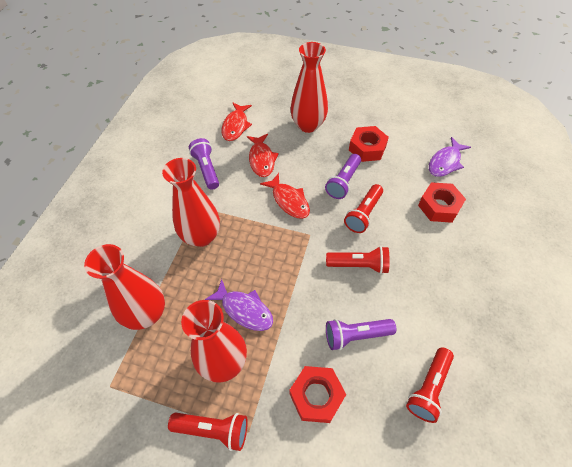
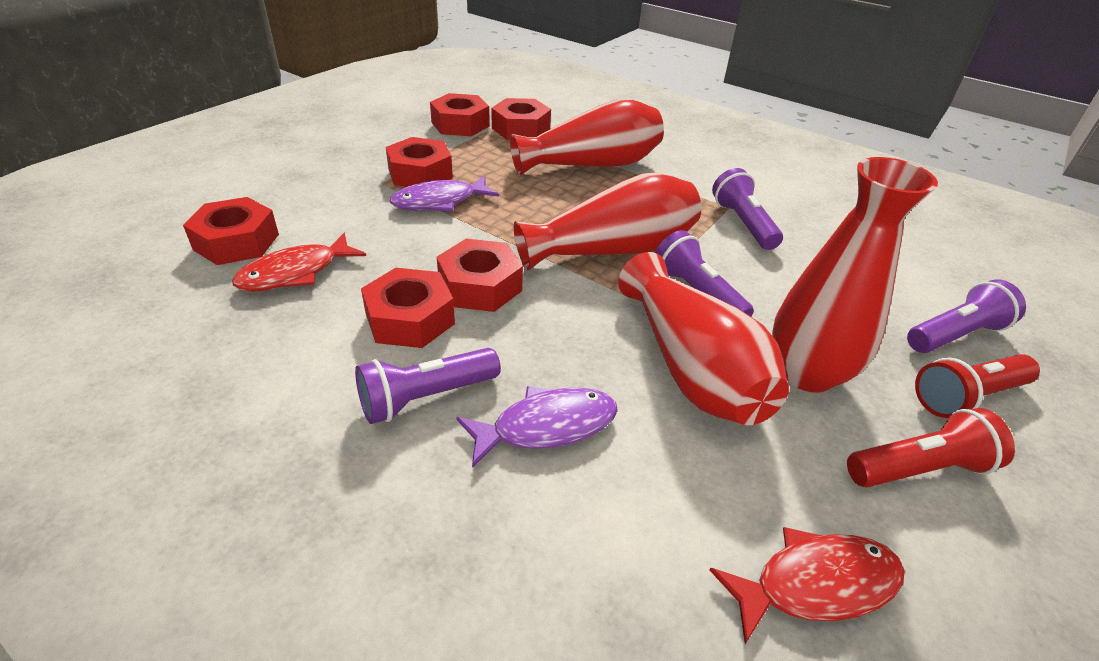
purple flashlight: [189,138,219,190] [325,154,361,199] [326,319,396,350] = 3 -> [355,348,501,424] [655,230,754,316] [712,168,783,250] [907,279,1026,353] = 4
red fish: [221,102,252,141] [247,134,279,177] [260,173,310,219] = 3 -> [232,233,366,292] [710,527,905,644] = 2
red flashlight: [168,413,248,451] [326,246,390,274] [344,184,383,233] [406,347,454,423] = 4 -> [847,408,1015,487] [915,354,1040,418] = 2
red nut: [289,366,346,423] [349,126,389,162] [418,182,466,223] = 3 -> [183,197,279,265] [361,268,455,348] [386,137,453,187] [430,93,490,136] [437,239,523,312] [491,98,551,140] = 6

